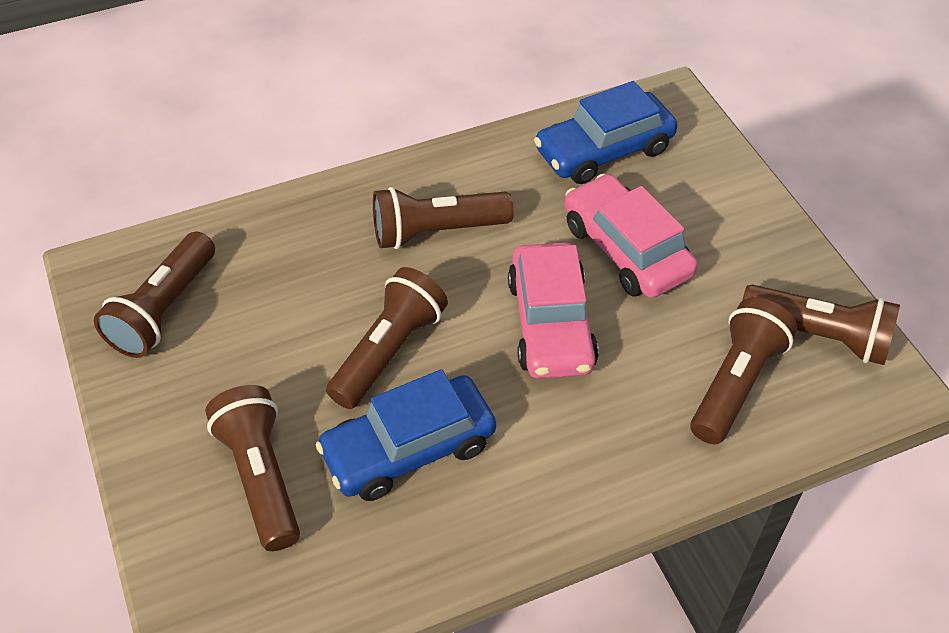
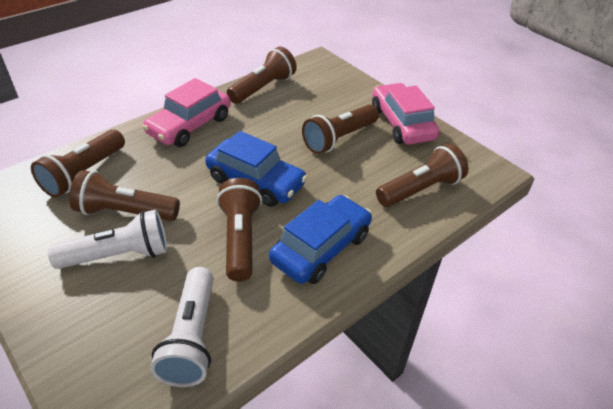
white flashlight: none = 0 -> [48,209,167,269] [150,267,213,387] = 2

